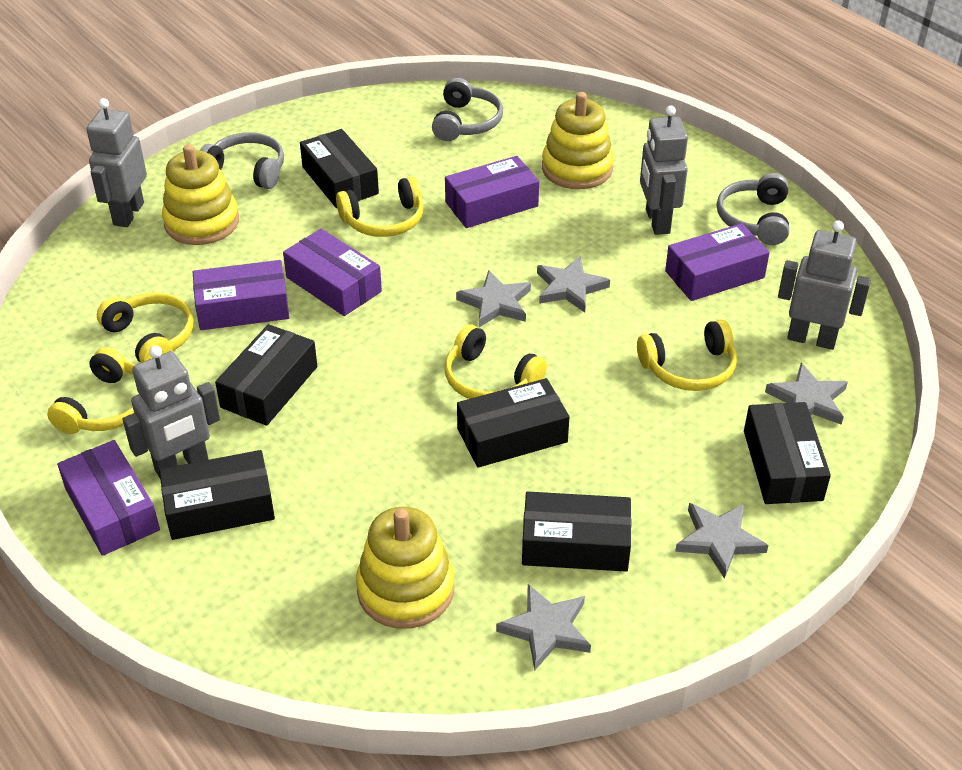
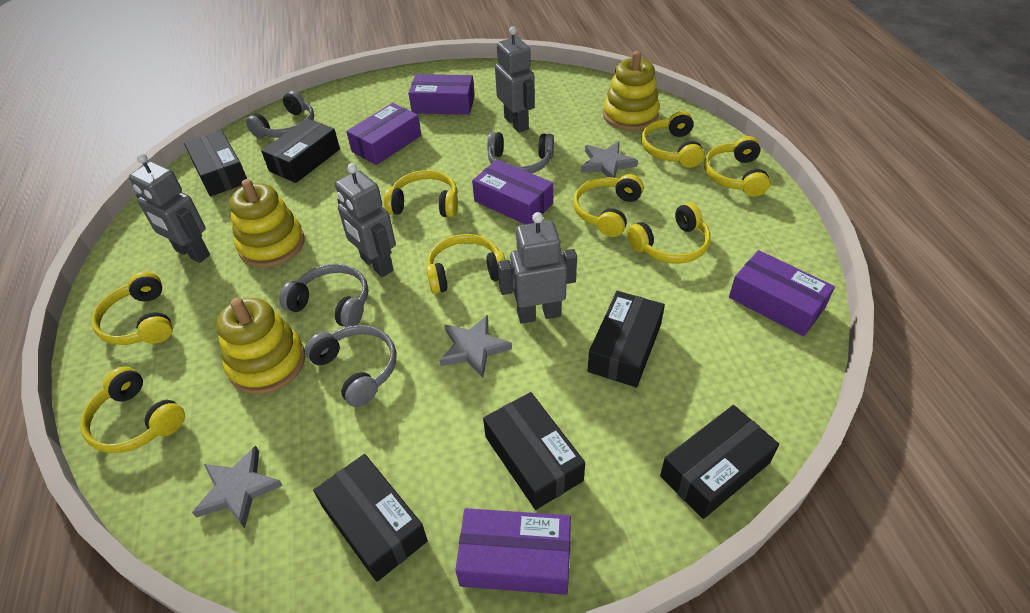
grey headphones: [200,132,284,189] [432,78,503,141] [717,173,789,245] = 3 -> [246,91,314,138] [279,264,368,327] [305,325,397,407] [487,132,554,173] = 4
grey star: [456,270,531,327] [496,584,591,670] [537,256,610,313] [675,503,768,579] [765,363,848,425] = 5 -> [192,446,283,529] [440,315,512,378] [581,142,638,178] = 3
yellow headphones: [47,347,135,434] [97,292,194,363] [336,176,424,237] [445,325,547,399] [637,319,737,391] = 5 -> [80,366,185,453] [91,271,173,345] [384,170,458,218] [426,234,505,294] [573,174,644,237] [627,202,711,264] [641,111,704,168] [704,136,770,197] = 8

